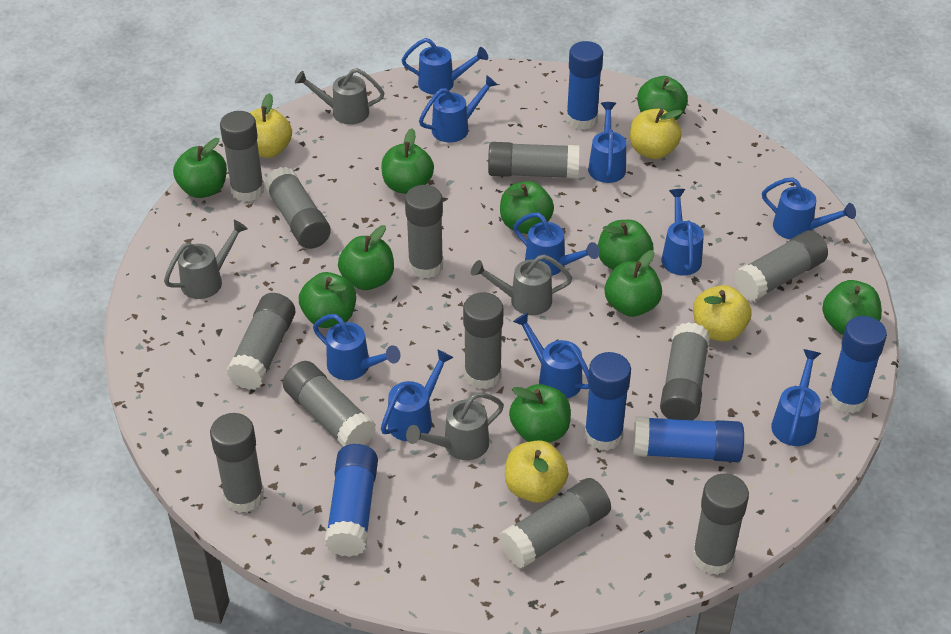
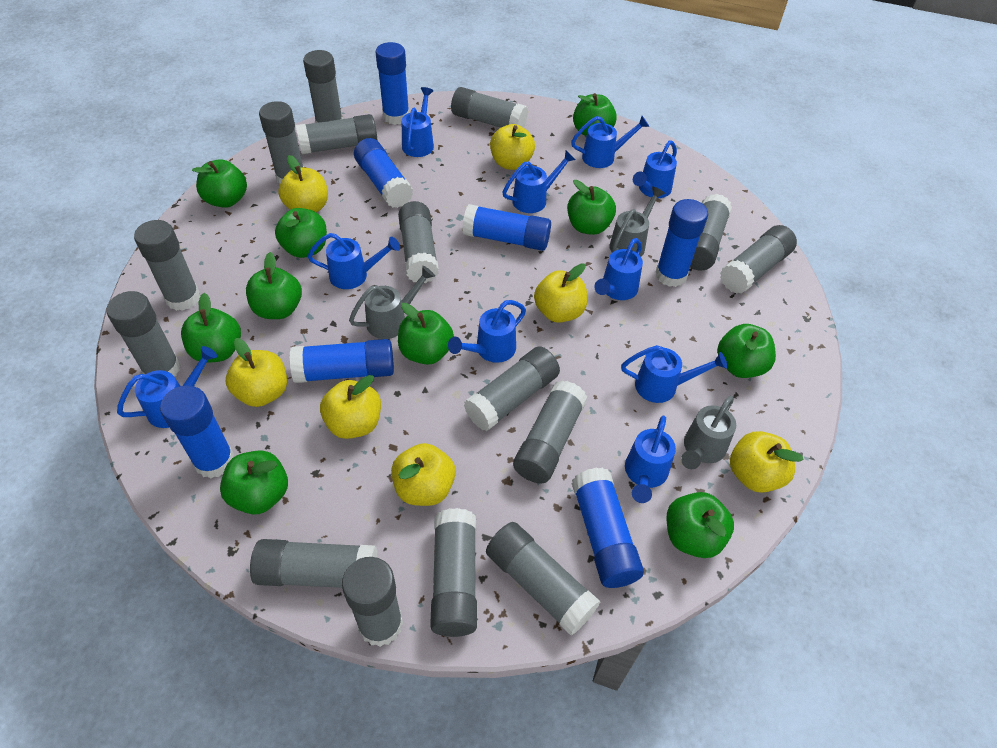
blue glue stick: [325,444,378,557] [566,41,603,130] [584,352,631,451] [633,416,744,462] [828,316,887,414] = 5 -> [160,385,234,478] [290,339,394,383] [354,138,413,208] [376,42,409,125] [462,204,551,251] [572,468,644,588] [655,199,708,287] = 7
grey glue stick: [210,413,264,513] [220,111,264,202] [227,293,295,390] [264,167,331,249] [283,361,376,447] [405,185,443,279] [463,292,504,389] [488,142,579,179] [499,478,611,569] [660,322,710,420] [692,473,749,575] [734,230,828,301] = 12 -> [107,291,181,377] [134,220,200,311] [250,539,377,588] [259,101,304,183] [296,114,377,154] [303,50,343,123] [342,557,403,647] [398,201,439,283] [430,508,477,637] [451,87,528,128] [464,346,560,431] [486,522,600,636] [513,380,587,483] [690,194,732,271] [720,225,797,294] = 15
grey watering can: [164,220,248,299] [295,68,384,125] [406,393,504,460] [471,254,572,315] = 4 -> [349,266,435,339] [610,186,665,257] [681,396,736,469] = 3
yellow apple: [250,93,292,158] [505,440,569,503] [630,109,683,159] [693,285,752,342] = 4 -> [226,338,287,407] [278,155,328,212] [320,375,381,439] [391,443,456,506] [490,124,535,170] [534,263,587,323] [730,431,804,493] = 7

